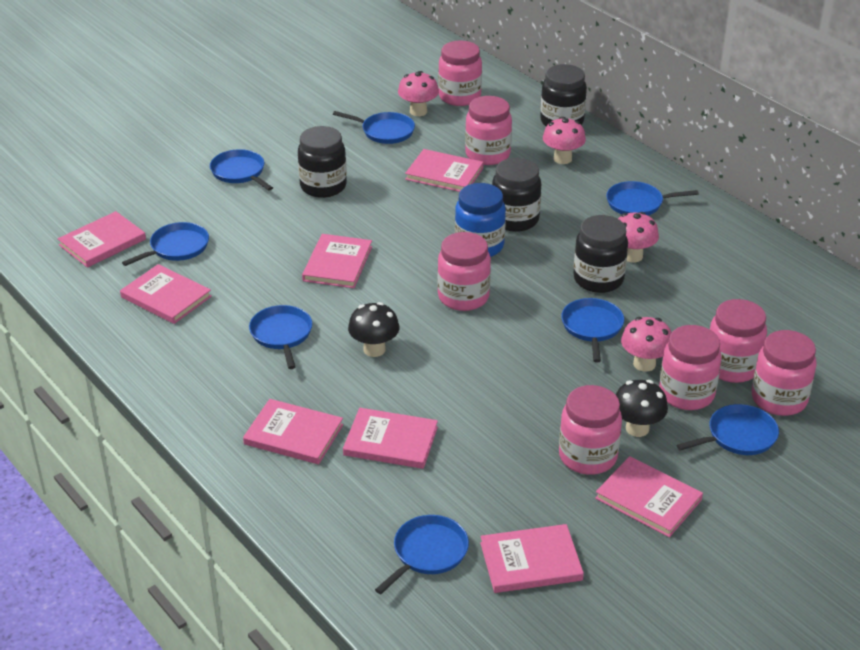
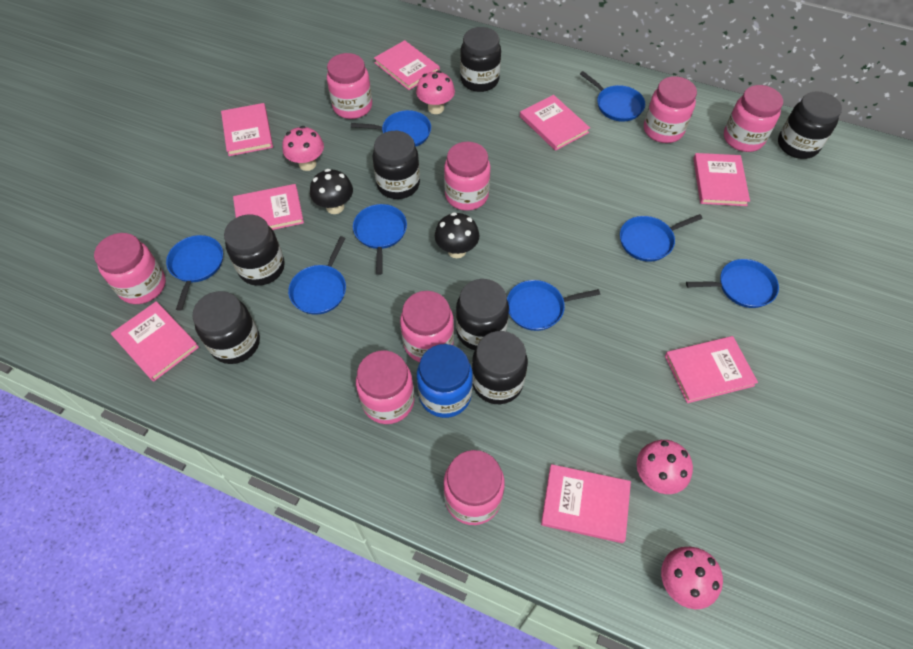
black jar: [298,126,347,198] [492,158,541,232] [540,64,587,126] [573,215,628,293] = 4 -> [192,291,260,364] [224,215,285,286] [372,131,420,199] [456,279,509,350] [460,27,501,92] [472,331,528,404] [778,91,842,159] = 7
pink jar: [438,40,482,106] [438,232,491,311] [465,96,512,165] [559,385,622,475] [659,325,722,410] [710,299,767,383] [752,330,817,416] = 7 -> [94,233,166,304] [327,53,372,119] [356,350,414,424] [400,291,454,362] [443,450,505,525] [444,142,490,211] [644,76,697,143] [724,85,783,152] = 8

